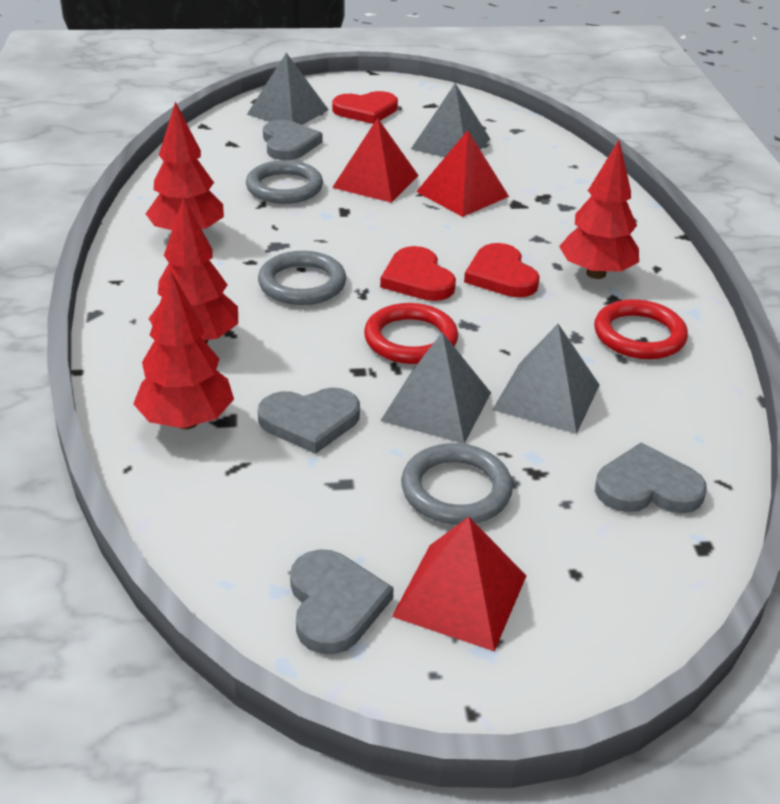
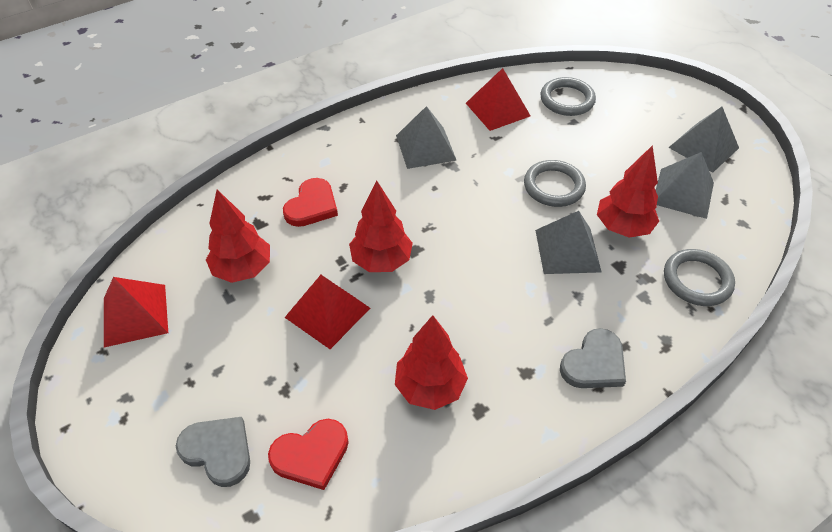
grey heart: [258,388,360,454] [263,120,323,160] [290,549,394,654] [595,443,707,513] = 4 -> [176,417,250,487] [560,328,626,388] = 2
red heart: [332,91,398,124] [380,246,456,301] [464,243,540,297] = 3 -> [268,419,349,490] [283,178,338,227] = 2
red ring: [364,303,458,364] [594,299,688,359] = 2 -> none = 0

